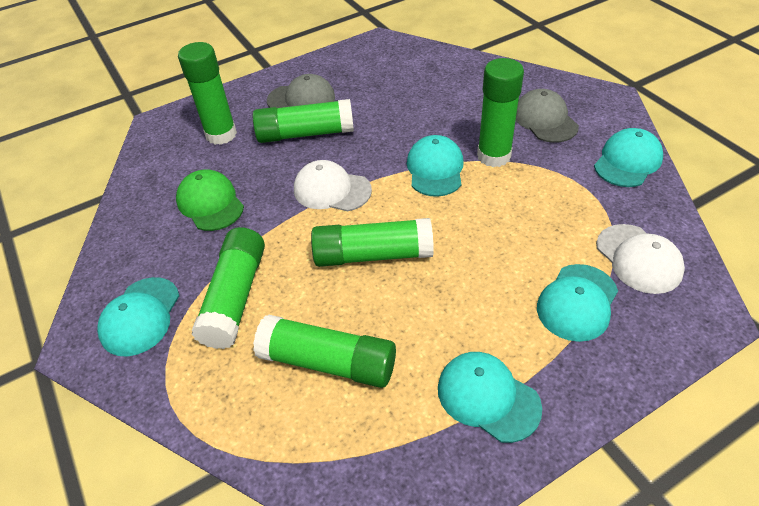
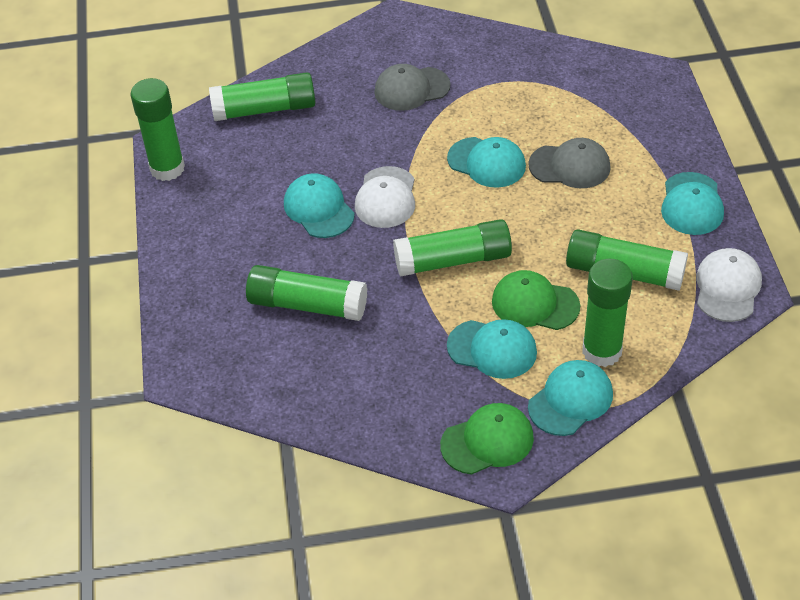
green cap: [176,169,244,231] = 1 -> [440,403,534,475] [492,270,580,330] = 2

